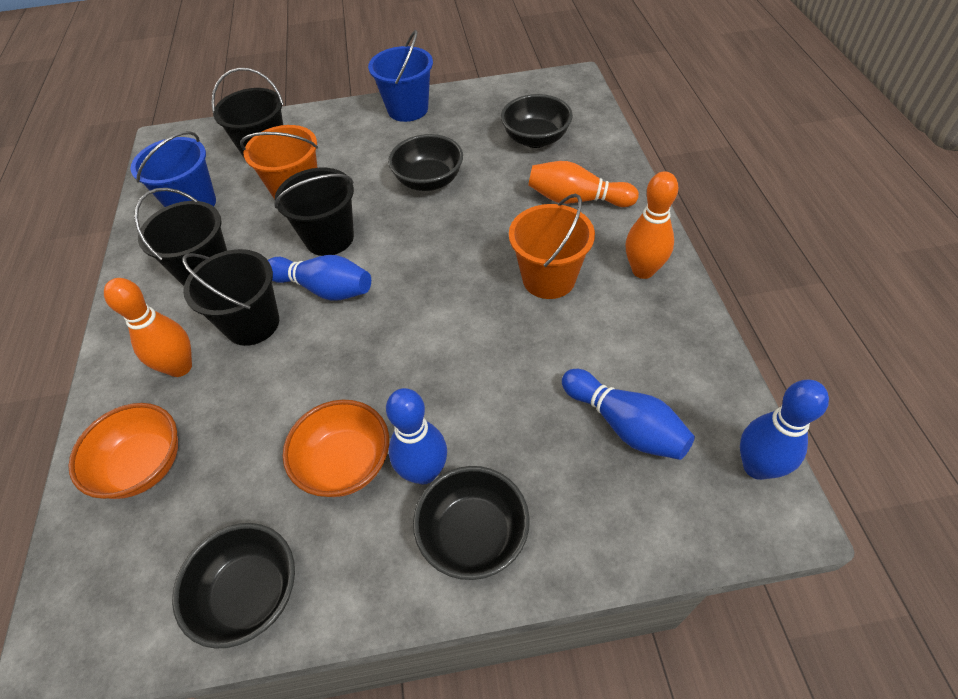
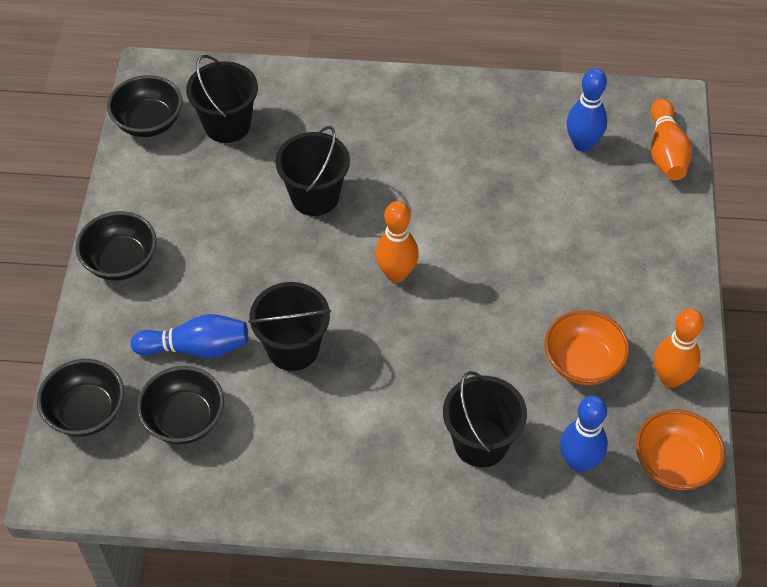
blue bowling pin: [268,255,371,301] [386,388,447,485] [562,369,695,460] [740,379,829,480] = 4 -> [131,314,248,358] [560,395,608,472] [567,68,607,152] = 3
blue bucket: [130,131,216,207] [368,30,433,122] = 2 -> none = 0
orange bucket: [240,125,318,199] [509,194,595,299] = 2 -> none = 0

